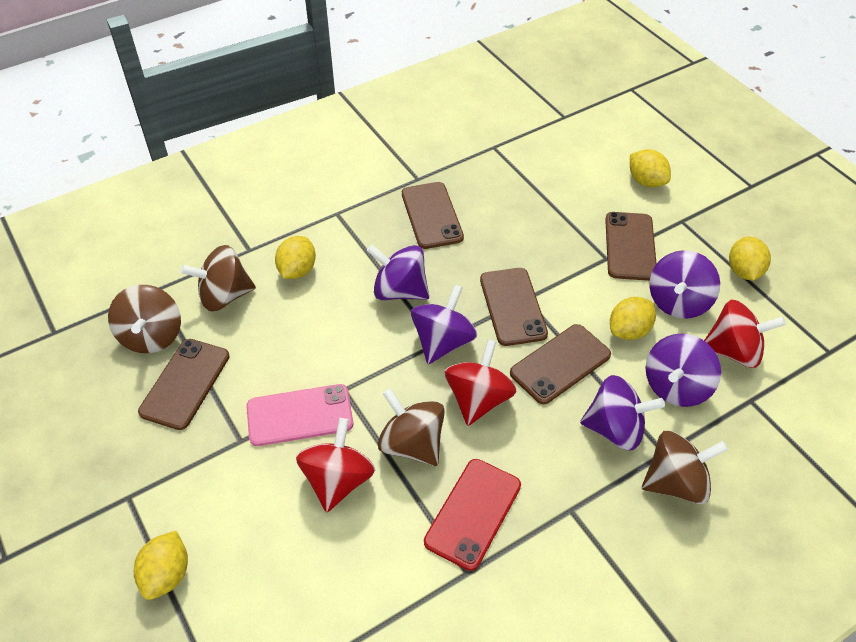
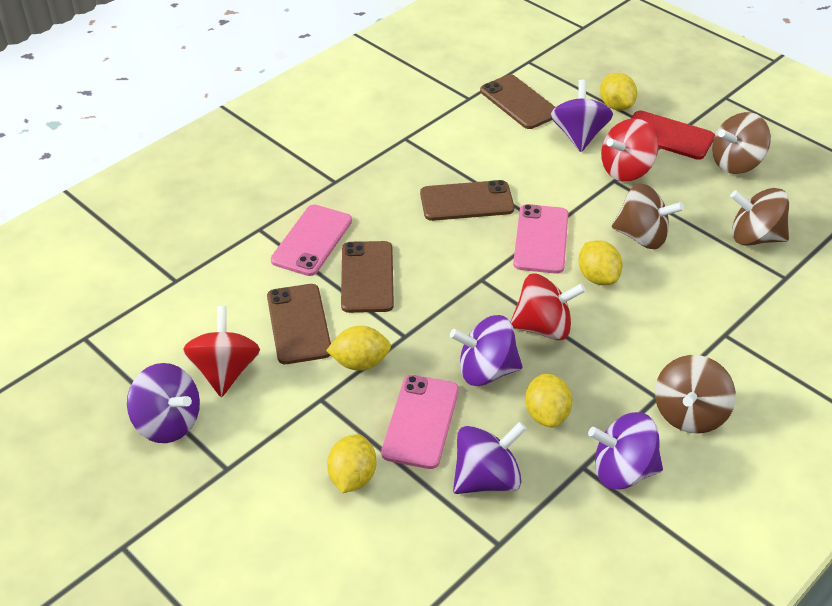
brown phone: [138,339,230,430] [402,182,464,249] [480,268,548,346] [510,324,611,404] [605,212,657,281] = 5 -> [267,284,331,364] [341,241,394,313] [420,180,514,221] [480,74,555,129] = 4
pink phone: [247,384,353,446] = 1 -> [271,205,352,276] [381,375,459,469] [513,204,568,274] = 3

